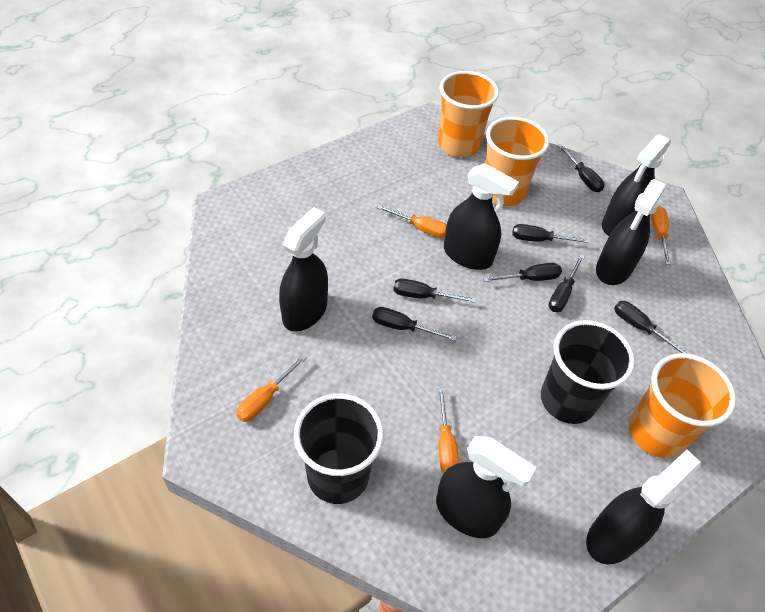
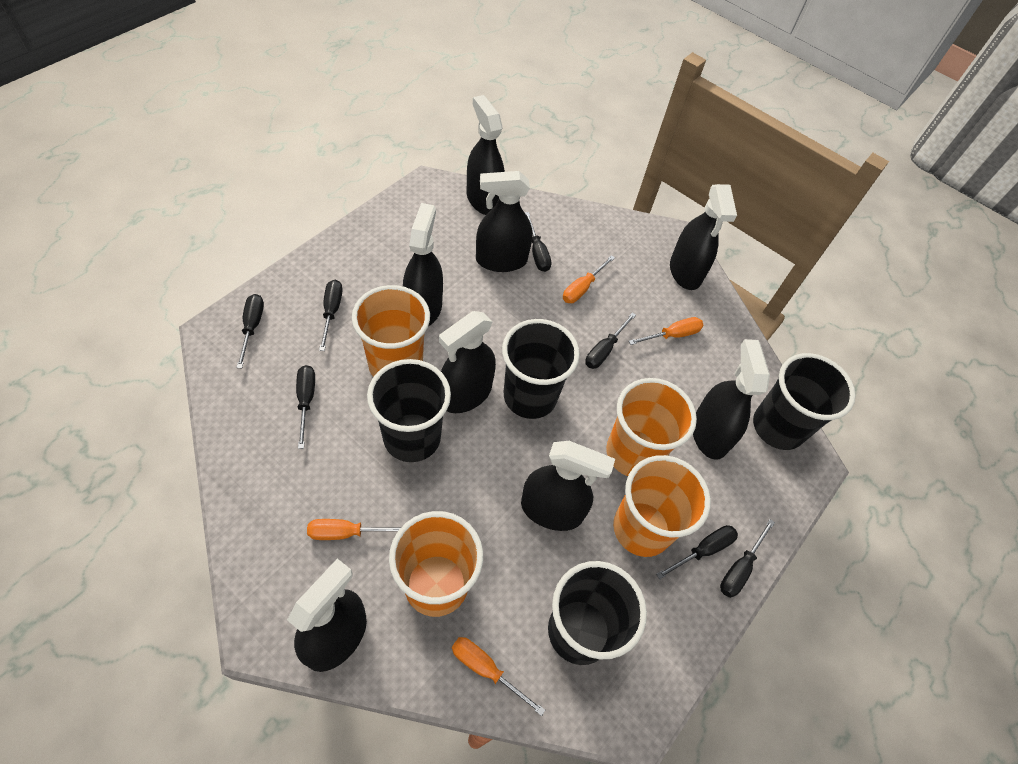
black cup: [294,393,384,504] [541,320,635,424] = 2 -> [367,359,451,462] [502,319,580,419] [548,561,647,665] [753,353,856,450] = 4
black spray bottle: [279,207,328,331] [436,436,537,538] [444,163,519,270] [586,450,701,564] [596,179,666,285] [602,134,671,236] = 6 -> [287,558,367,672] [403,203,443,326] [439,311,496,413] [467,95,505,215] [476,171,533,272] [521,441,615,531] [670,184,737,290] [693,339,770,460] = 8
orange cup: [438,71,499,157] [485,117,549,206] [629,353,736,458] = 3 -> [352,285,430,377] [389,511,483,617] [606,378,697,476] [613,455,711,557] = 4

